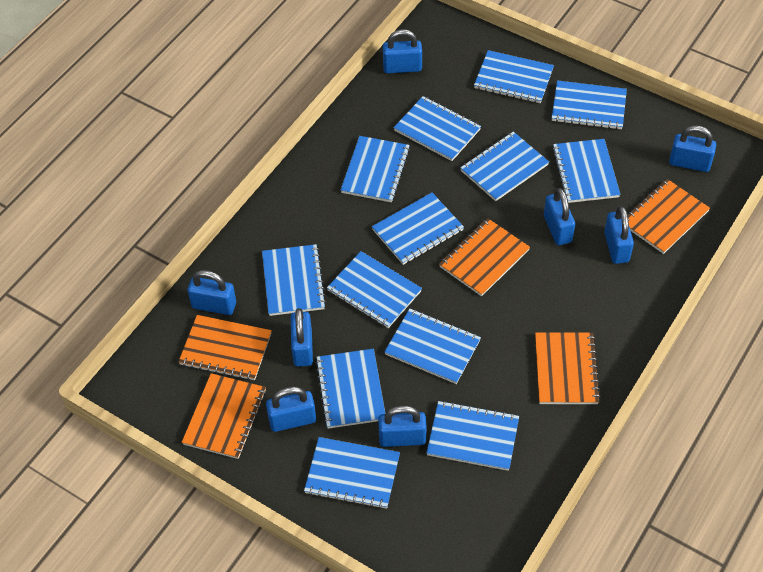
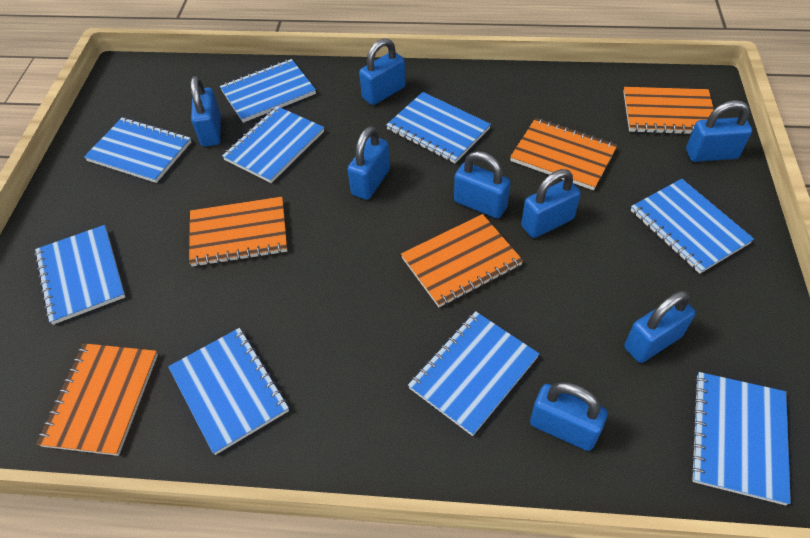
blue notebook: [262,244,326,316] [304,437,400,509] [315,349,385,429] [327,251,422,328] [341,136,410,202] [372,192,464,265] [384,308,481,384] [394,96,481,161] [426,401,519,471] [460,132,549,201] [474,50,554,103] [552,80,627,130] [552,139,620,203] = 13 -> [34,225,125,325] [84,117,191,183] [168,328,289,455] [220,59,316,123] [222,106,324,183] [386,92,491,163] [408,311,539,436] [631,179,754,274] [690,372,791,505] = 9

